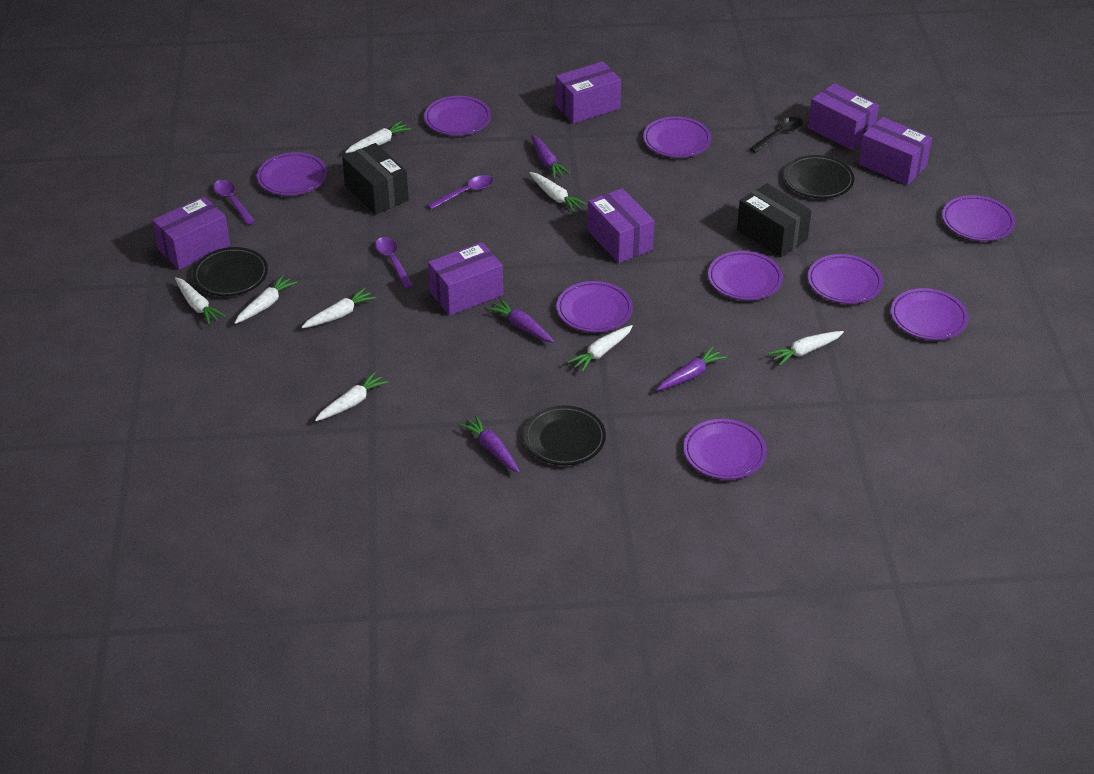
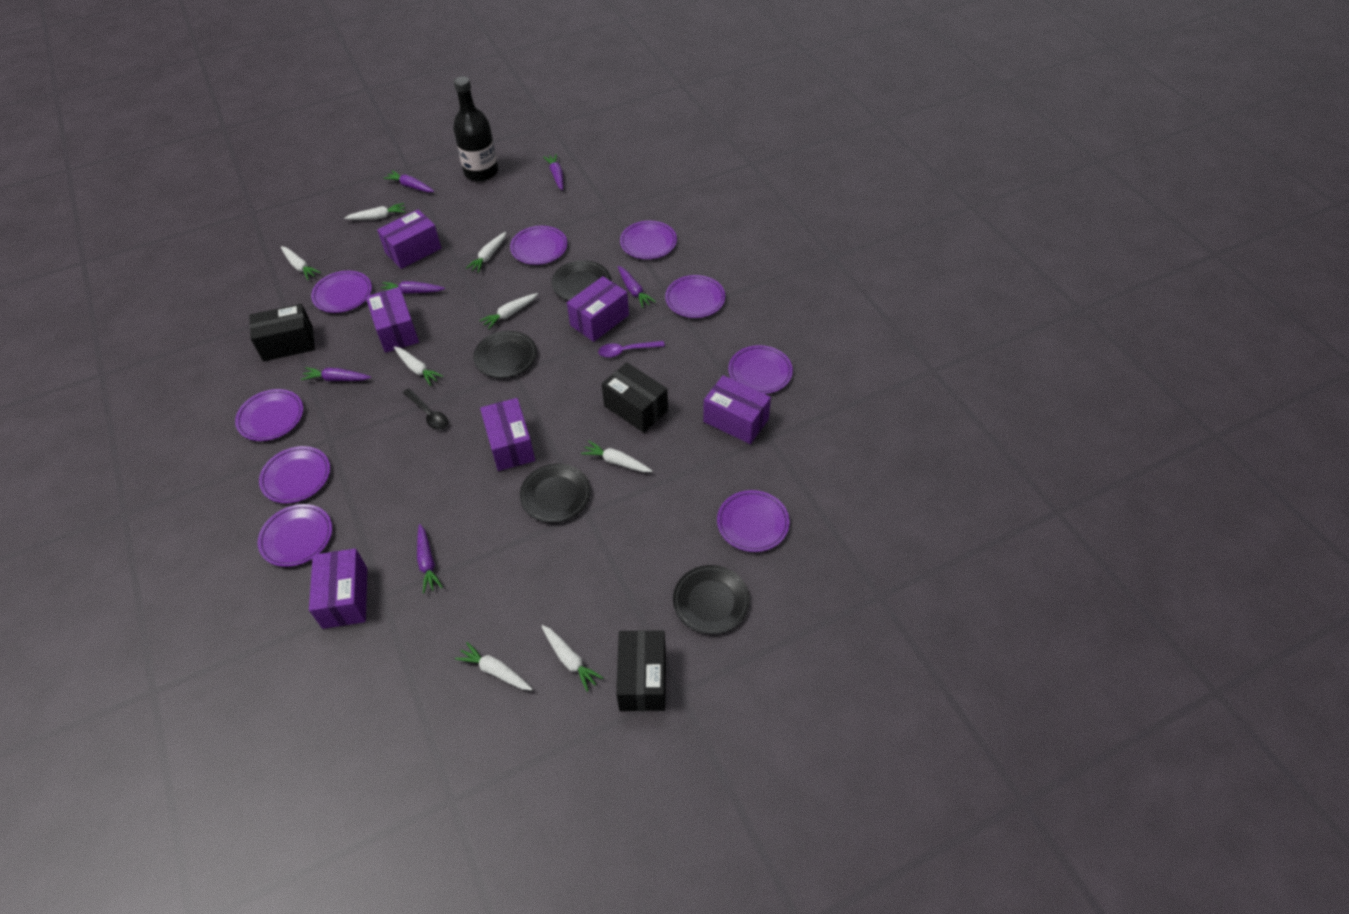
black bottle: none = 0 -> [453,76,498,181] = 1
black box: [342,143,409,215] [737,184,812,257] = 2 -> [249,304,315,361] [602,362,668,433] [616,630,666,711] = 3
black plate: [193,247,268,296] [523,405,606,465] [784,155,854,199] = 3 -> [473,331,537,378] [520,464,591,523] [551,260,611,301] [673,565,750,634] = 4
purple carrot: [459,415,520,473] [487,299,555,343] [531,135,571,179] [657,346,727,391] = 4 -> [301,367,371,381] [381,281,445,294] [383,171,434,192] [417,524,443,594] [543,154,563,190] [618,266,656,308] = 6
purple spoon: [213,180,255,225] [375,237,413,289] [427,175,493,210] = 3 -> [598,341,665,358] = 1

